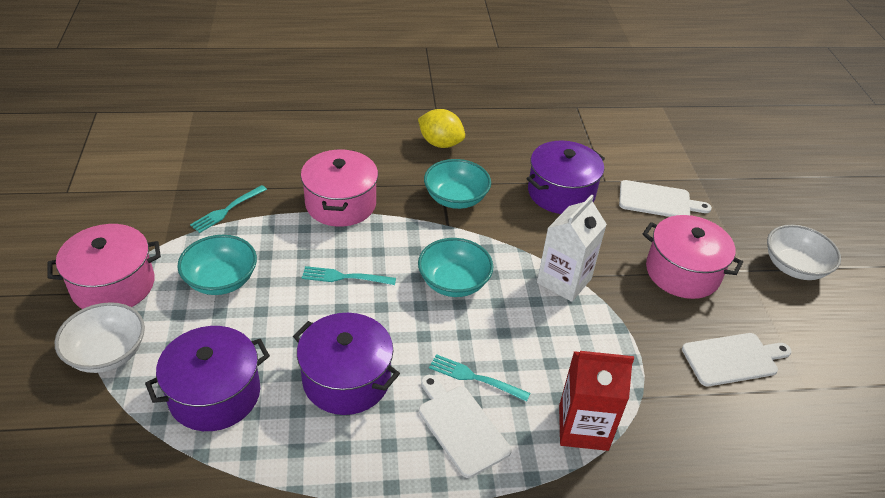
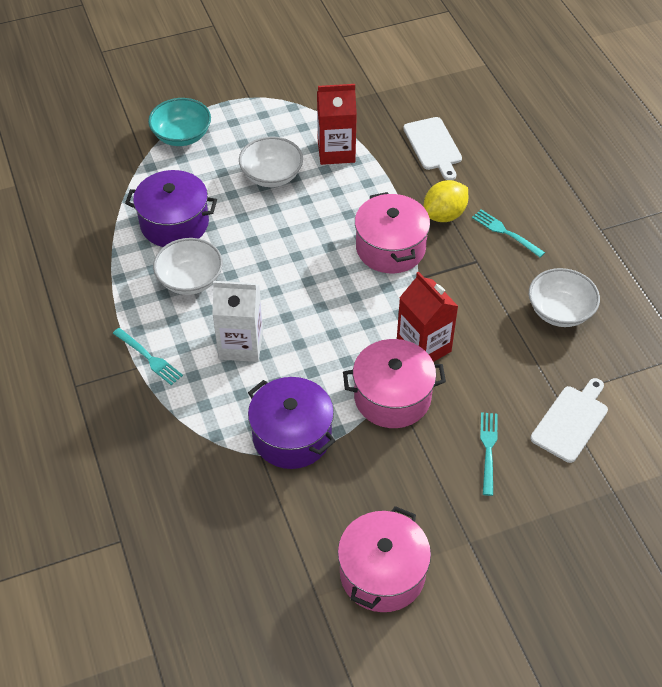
purple pot: [145,326,270,431] [293,313,400,415] [526,141,605,214] = 3 -> [125,170,217,247] [248,377,335,469] = 2
red carton: [559,351,634,451] = 1 -> [317,84,357,165] [397,271,458,362] = 2
turquoise bowl: [177,235,257,295] [418,238,493,297] [424,159,491,209] = 3 -> [148,98,211,146] = 1
white bowl: [55,302,145,373] [767,225,841,280] = 2 -> [153,238,223,295] [239,136,303,187] [529,268,600,327] = 3
white cutting board: [419,375,511,478] [619,180,712,217] [682,333,791,386] = 3 -> [403,117,462,180] [531,378,608,463] = 2

